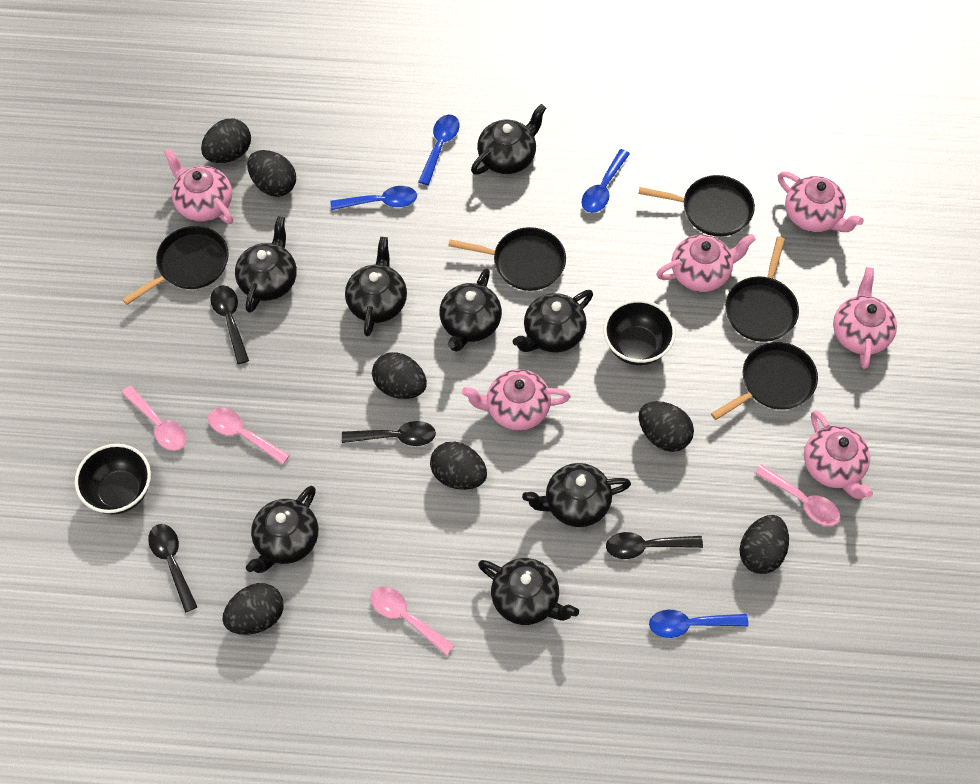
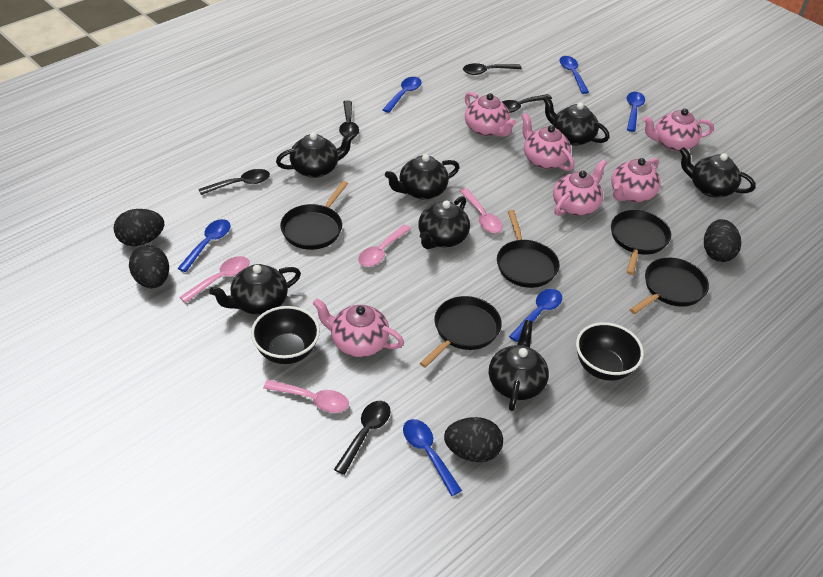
black egg: [201,119,251,163] [223,583,284,635] [247,150,296,197] [372,352,427,399] [430,442,487,490] [639,401,694,452] [739,515,789,574] = 7 -> [114,209,164,246] [129,245,169,288] [444,417,503,462] [704,219,741,262] = 4
black spoon: [148,524,197,613] [210,285,249,364] [342,421,436,446] [606,532,703,559] = 4 -> [199,169,270,195] [334,401,391,475] [339,100,359,137] [463,63,522,75] [502,94,552,113] = 5
black teapot: [235,216,297,313] [246,486,318,573] [345,237,407,336] [439,268,502,352] [471,104,546,175] [478,558,579,625] [512,290,593,353] [522,463,631,527] = 8 -> [209,264,301,315] [276,132,355,178] [385,154,460,200] [418,196,470,249] [489,320,549,411] [543,96,610,146] [680,147,756,197] = 7
blue spoon: [330,186,417,210] [418,115,459,185] [581,149,630,213] [649,610,749,638] = 4 -> [178,219,230,272] [382,77,422,113] [403,419,462,496] [509,289,562,342] [560,56,589,94] [627,92,645,132] = 6

